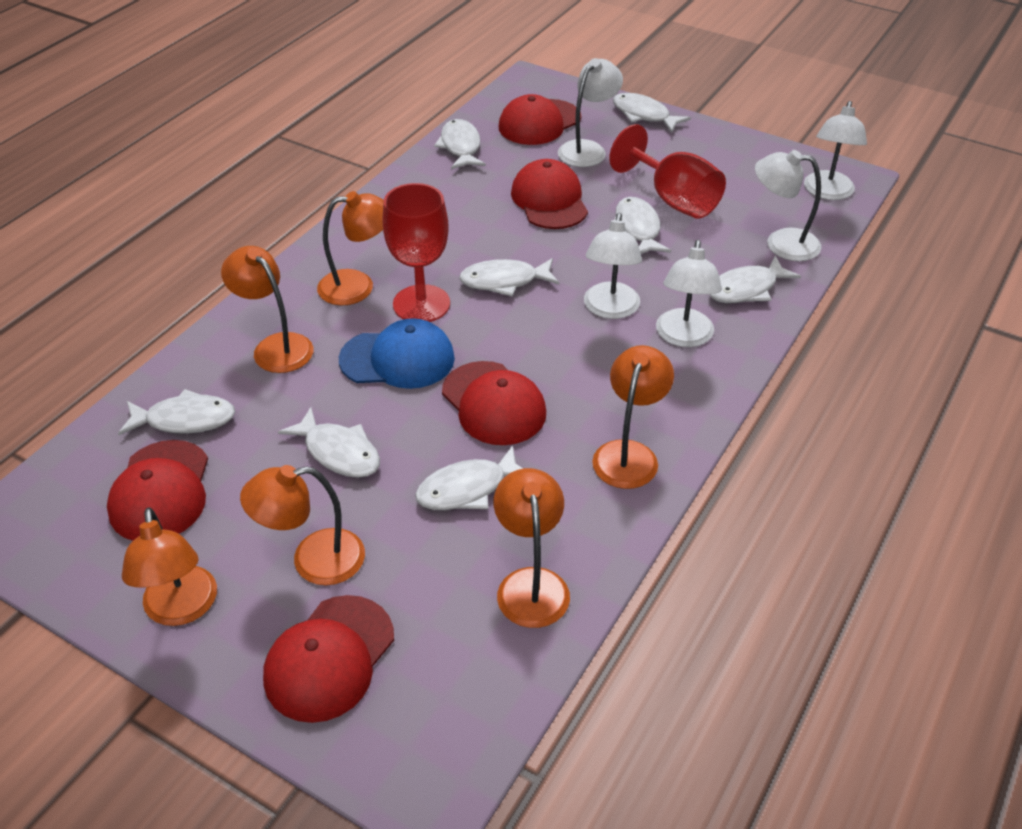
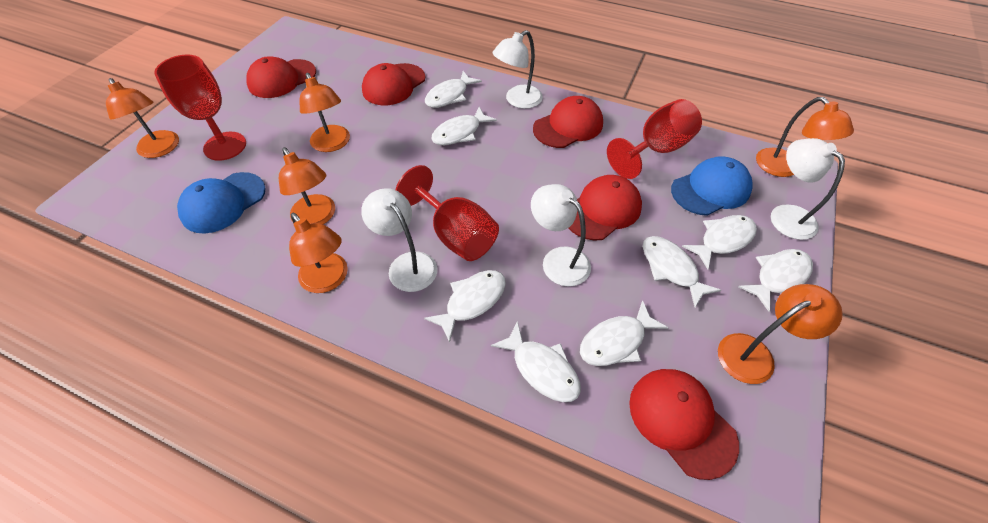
blue cap: [339,318,455,389] = 1 -> [177,172,266,233] [671,156,753,216] = 2
red goblet: [382,183,450,322] [609,124,726,219] = 2 -> [154,55,246,161] [396,165,499,261] [607,99,702,179] = 3
white lamp: [558,58,623,167] [584,213,642,319] [656,240,722,347] [755,150,821,261] [804,101,867,200] = 5 -> [361,188,437,292] [493,30,543,109] [531,184,591,286] [771,138,845,240] = 4

